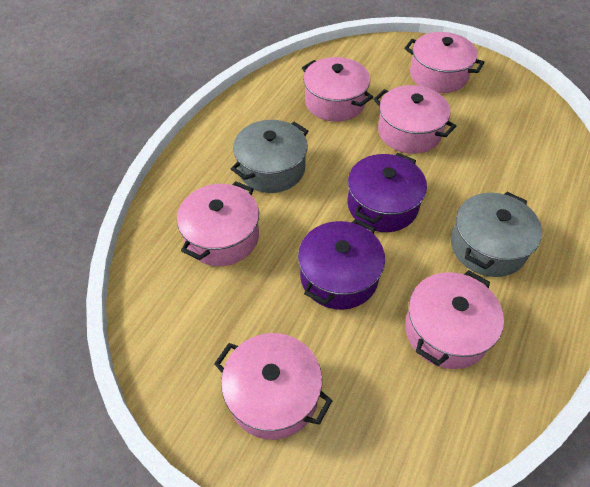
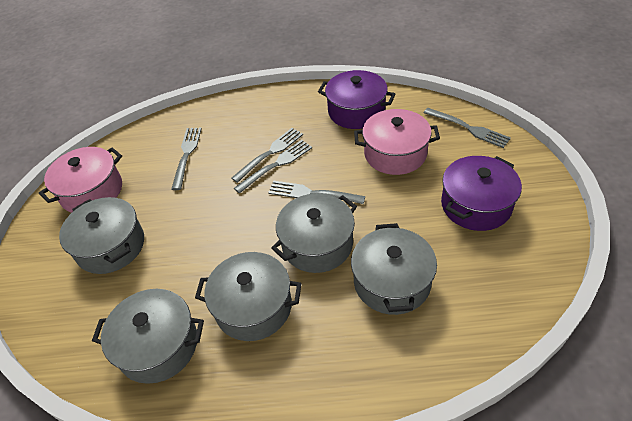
grey fork: none = 0 -> [171,128,202,190] [231,128,303,183] [234,140,312,194] [268,180,365,204] [424,108,511,148] = 5
grey pot: [231,120,308,193] [451,192,542,277] = 2 -> [59,197,144,274] [92,289,204,384] [195,252,302,341] [271,193,357,273] [351,223,437,315] = 5
pink pot: [177,181,259,266] [214,333,333,440] [302,57,373,122] [373,85,456,154] [404,32,485,93] [405,270,504,369] = 6 -> [39,147,122,213] [354,109,440,175] = 2

